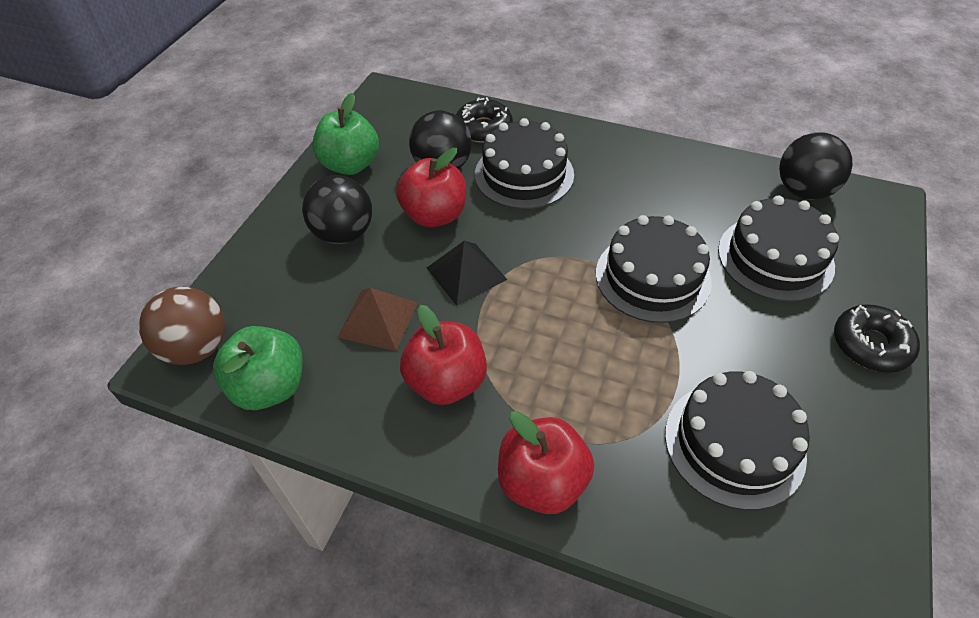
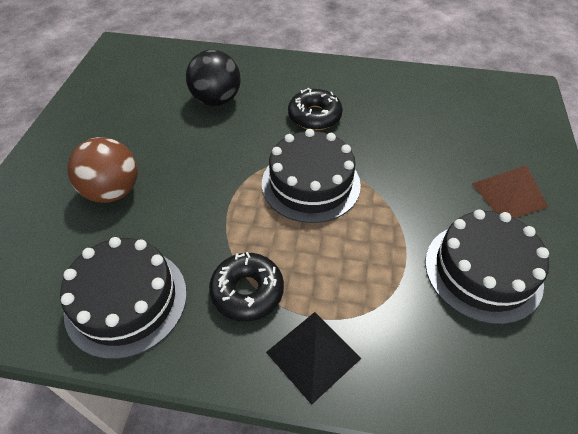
black ball: [302,175,372,244] [409,110,472,169] [779,132,853,200] = 3 -> [186,50,241,106] = 1
black cake: [475,118,574,209] [596,215,712,323] [665,371,810,510] [718,196,839,302] = 4 -> [60,237,187,359] [262,129,361,223] [425,209,549,324] = 3
green apple: [213,326,303,410] [312,93,379,175] = 2 -> none = 0
red apple: [396,148,466,227] [400,305,487,405] [498,411,594,514] = 3 -> none = 0

